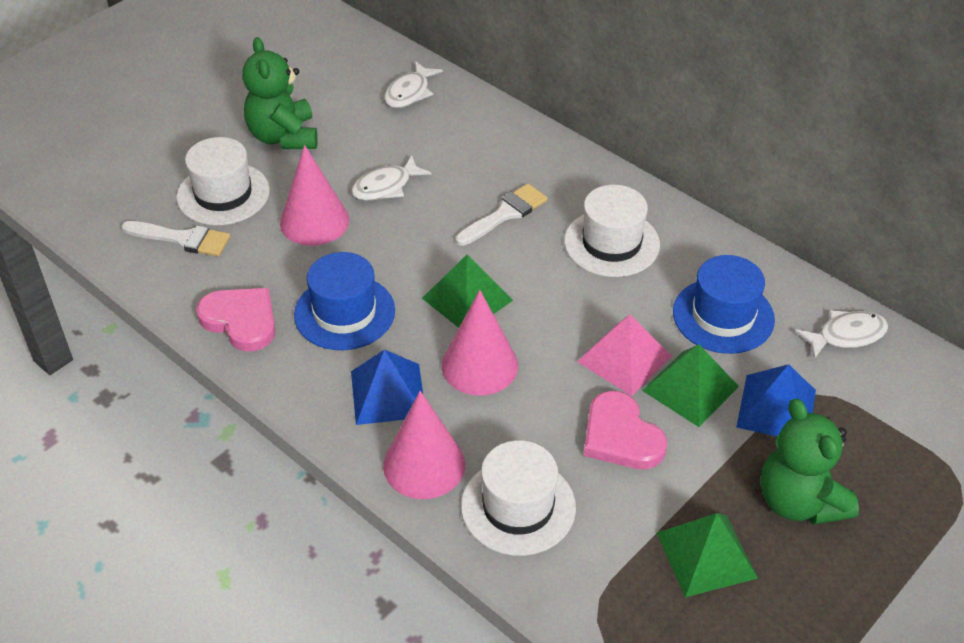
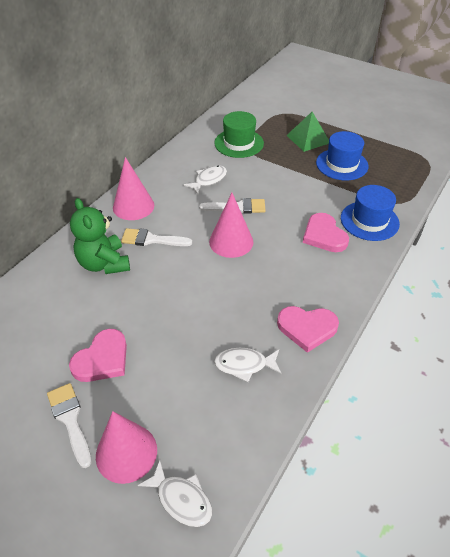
blue pyramid: [351,350,423,425] [736,364,816,436] = 2 -> none = 0
green hat: none = 0 -> [214,111,264,158] = 1
green pyramid: [422,255,513,328] [642,344,739,427] [657,513,758,597] = 3 -> [286,112,329,152] = 1
green teddy bear: [242,37,318,149] [761,398,859,525] = 2 -> [70,198,130,274] = 1
pink heart: [196,288,276,351] [584,391,667,469] = 2 -> [69,329,127,382] [277,306,339,353] [303,213,349,252] = 3
pink pyramid: [577,315,672,396] = 1 -> none = 0
white brush: [122,221,231,257] [456,183,548,246] = 2 -> [47,383,92,468] [121,228,192,246] [199,198,266,213] = 3
white hat: [176,137,270,226] [461,440,576,556] [564,185,660,277] = 3 -> none = 0

